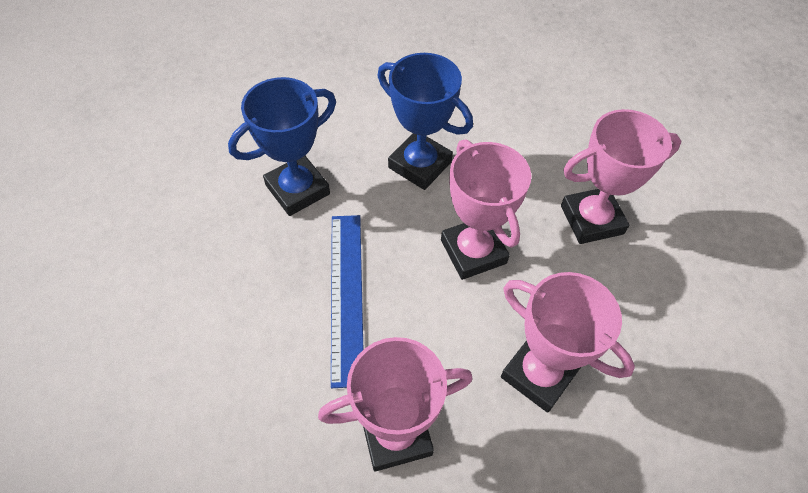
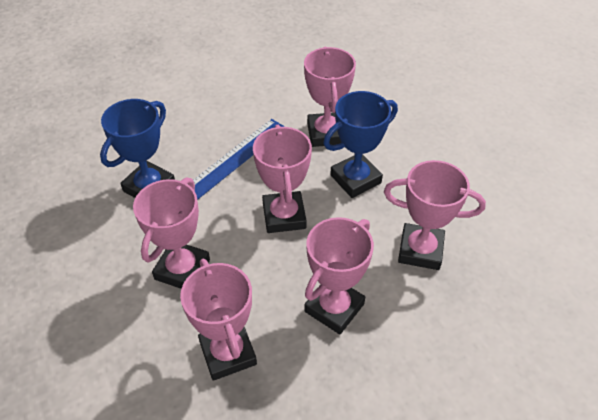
pink trophy: [318,337,472,471] [441,139,531,280] [501,272,635,413] [561,109,681,244] = 4 -> [133,177,210,289] [180,259,257,381] [253,125,312,233] [304,47,356,147] [304,217,374,334] [384,160,486,270] = 6

